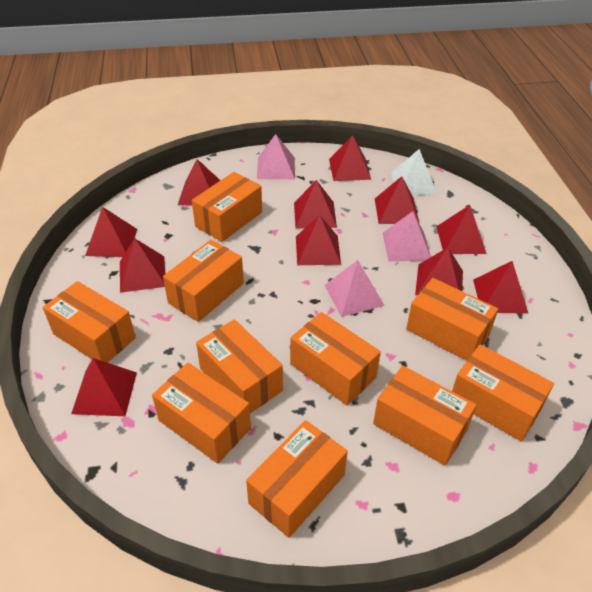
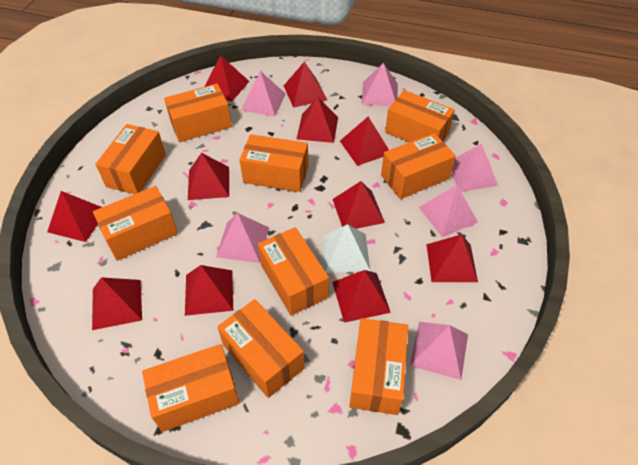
pink pyramid: [257,134,295,179] [324,260,385,317] [383,211,431,262] = 3 -> [216,213,269,263] [241,71,285,117] [361,63,398,106] [410,322,468,380] [419,185,478,237] [451,143,498,192] = 6

